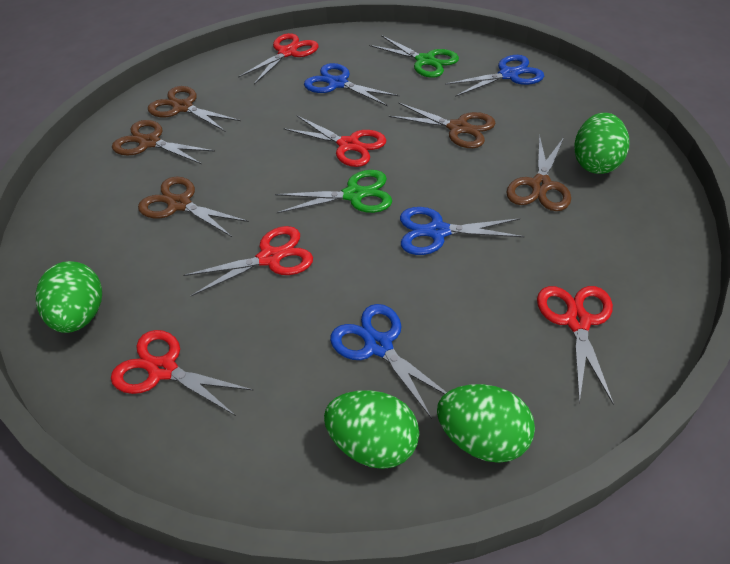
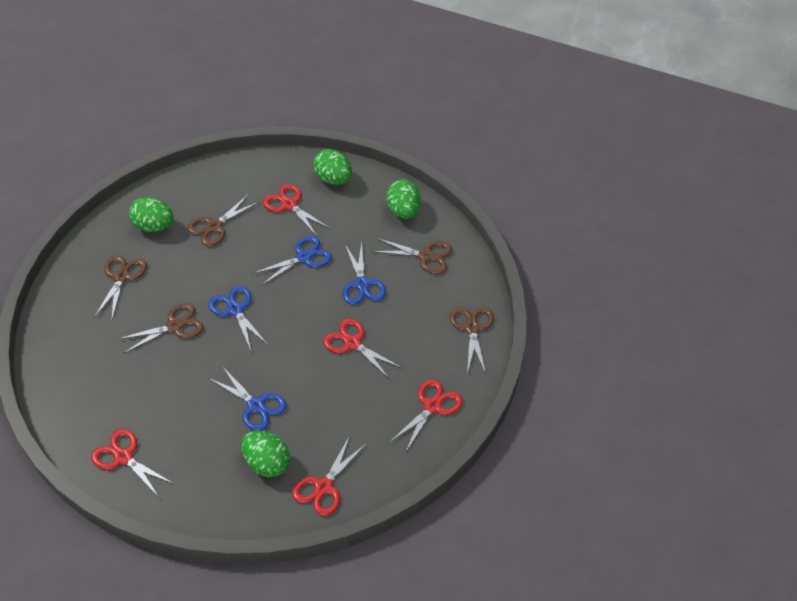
green scissors: [275,170,392,213] [369,35,459,78] = 2 -> none = 0

